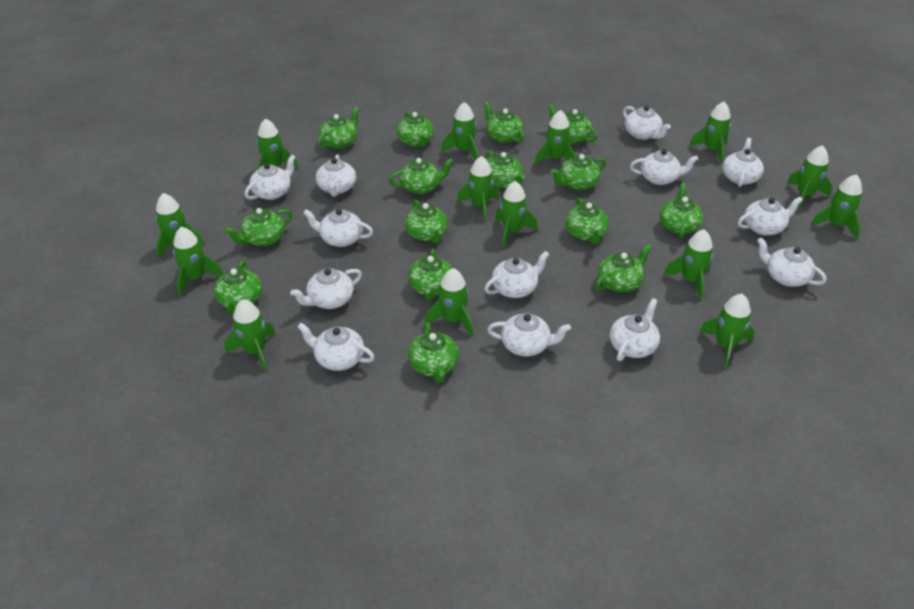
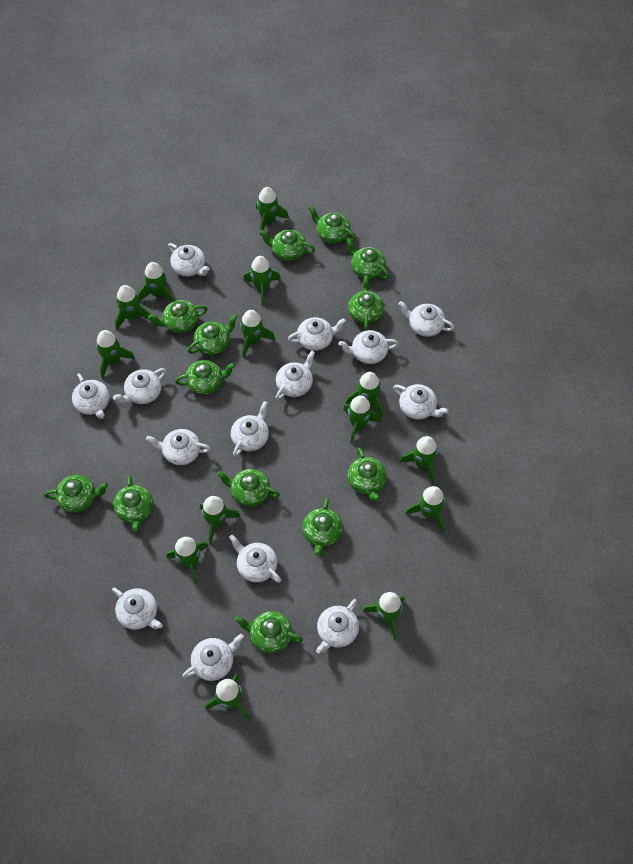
green teapot: [214,260,262,314] [224,208,293,246] [318,107,359,149] [389,158,454,194] [397,111,434,147] [405,199,448,243] [408,248,452,301] [408,322,459,383] [484,101,524,143] [485,151,525,188] [548,104,598,144] [551,154,606,190] [565,198,608,244] [595,243,652,293] [659,182,703,239] = 15 -> [44,475,108,513] [113,475,153,531] [148,300,208,333] [175,360,235,395] [188,314,238,355] [217,469,280,507] [235,611,303,653] [259,230,315,261] [302,498,343,556] [308,206,356,244] [346,238,389,279] [348,275,384,331] [348,448,387,502] = 13
white teapot: [245,155,296,200] [290,268,362,309] [298,323,374,371] [303,209,373,247] [316,154,356,197] [484,251,550,298] [487,313,571,357] [610,298,660,361] [623,105,671,140] [630,149,698,185] [722,138,764,187] [738,197,803,236] [757,238,826,287] = 13 -> [72,373,110,419] [112,588,163,630] [113,368,167,404] [146,429,211,465] [168,243,210,277] [182,634,244,681] [229,535,281,583] [231,401,269,457] [275,351,315,400] [288,317,346,351] [316,599,359,653] [339,330,399,364] [393,384,448,420] [398,301,454,337] = 14

